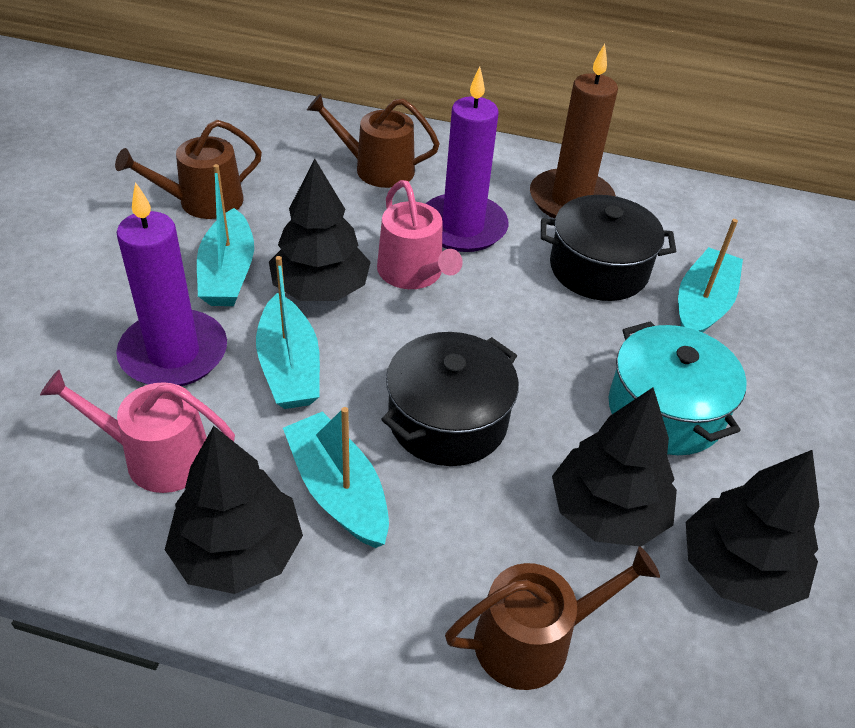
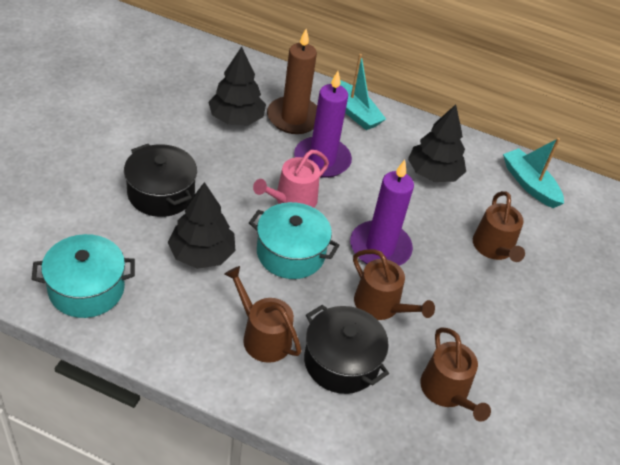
black tree: [165,426,303,594] [269,159,371,301] [552,388,677,547] [686,450,819,613] = 4 -> [168,182,236,269] [208,47,266,125] [408,104,466,182] = 3
brown watering can: [115,120,262,219] [307,93,440,188] [445,546,660,690] = 3 -> [224,266,302,363] [353,249,435,320] [420,327,491,422] [473,191,525,262] = 4
pink watering can: [40,370,235,493] [377,180,463,289] = 2 -> [253,150,329,208] = 1
turquoise boat: [197,164,254,306] [256,256,320,409] [283,407,389,548] [678,219,743,333] = 4 -> [340,54,386,130] [503,138,564,208] = 2
turquoise pot: [609,321,747,455] = 1 -> [32,234,135,318] [249,202,340,279] = 2

